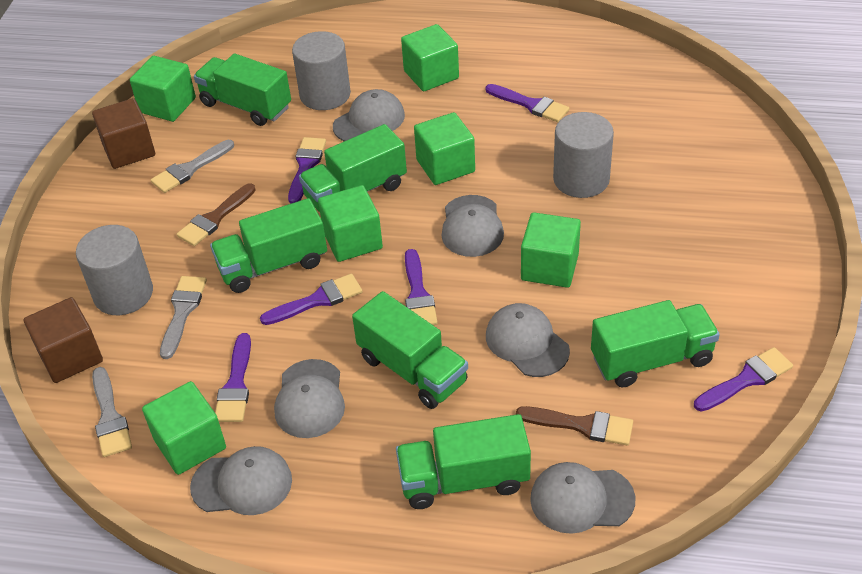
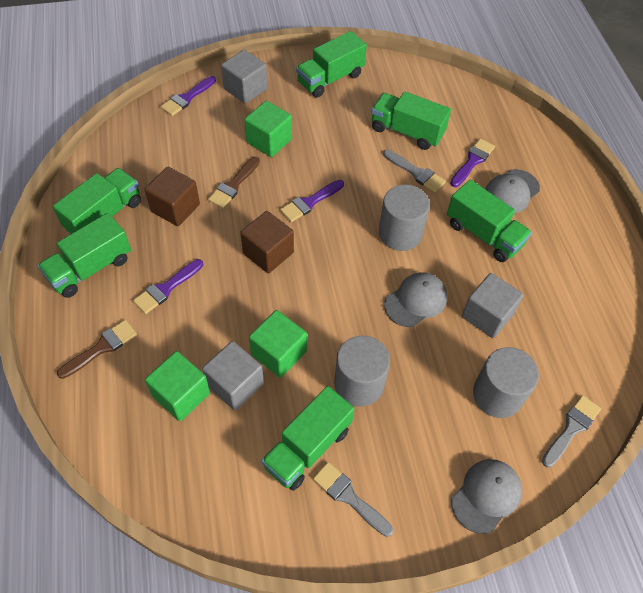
green cube: [130,56,196,122] [142,381,226,475] [318,185,383,262] [401,24,459,91] [414,112,475,185] [521,212,581,288] = 6 -> [145,351,210,421] [244,101,292,157] [249,310,307,378] = 3
grey cap: [190,446,292,515] [274,359,345,438] [333,89,405,141] [441,195,504,257] [486,303,570,377] [530,462,635,534] = 6 -> [384,272,447,327] [452,459,522,534] [485,169,540,214] = 3
grey cube: none = 0 -> [202,341,264,411] [221,50,267,104] [462,273,524,338] = 3
purple brush: [215,333,251,422] [260,274,363,325] [288,137,326,204] [405,249,438,325] [486,84,569,122] [694,347,793,412] = 6 -> [133,259,203,314] [160,76,216,116] [280,180,344,222] [450,138,495,187] = 4

